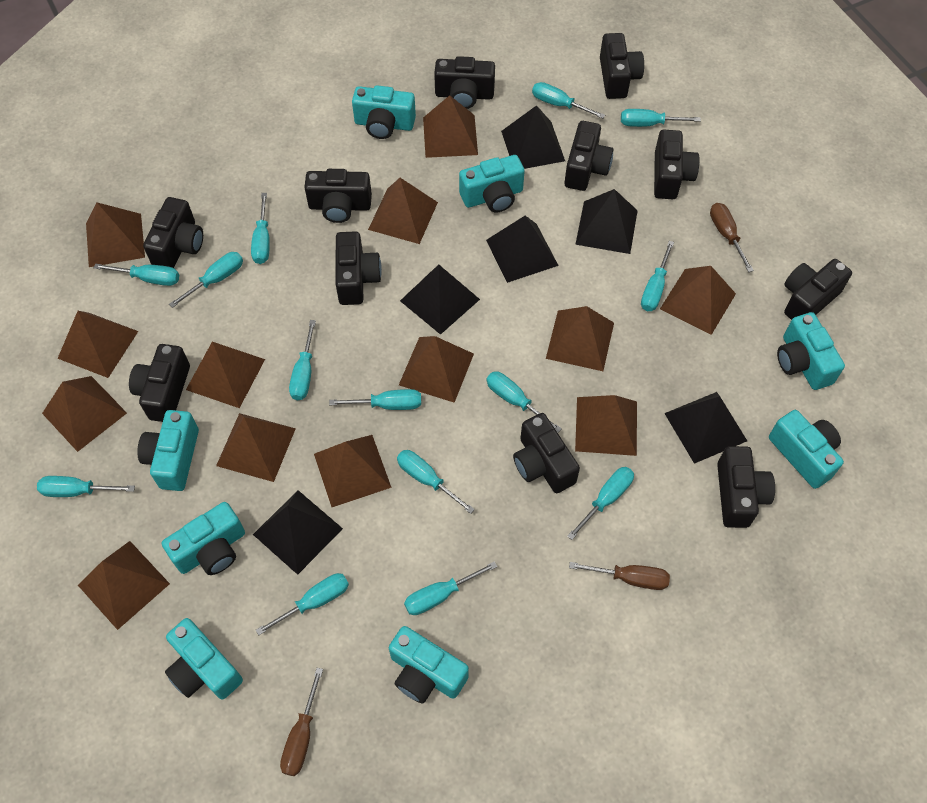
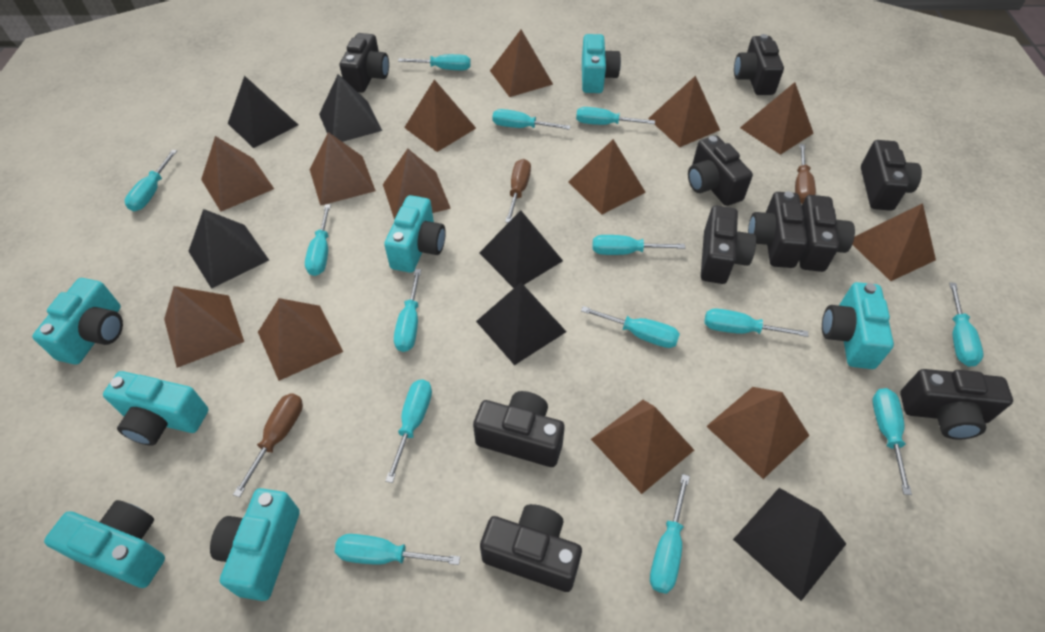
black camera: [129,344,190,422] [143,197,203,268] [304,169,372,223] [336,231,382,305] [434,56,495,109] [513,413,580,493] [564,121,613,191] [600,33,644,99] [654,130,699,199] [717,446,775,528] [784,259,852,320] = 11 -> [340,33,389,93] [473,391,565,467] [480,504,582,592] [688,136,753,206] [701,206,756,284] [734,34,784,95] [748,191,808,268] [799,195,855,272] [861,140,922,211] [900,369,1013,440] = 10
turquoise camera: [137,410,199,491] [162,502,245,575] [165,618,243,700] [352,85,416,139] [389,626,469,704] [459,155,525,212] [769,410,844,489] [777,312,845,390] = 8 -> [32,278,123,365] [44,500,165,588] [103,371,208,446] [210,488,300,601] [384,195,446,273] [582,34,621,93] [822,282,894,369] = 7

